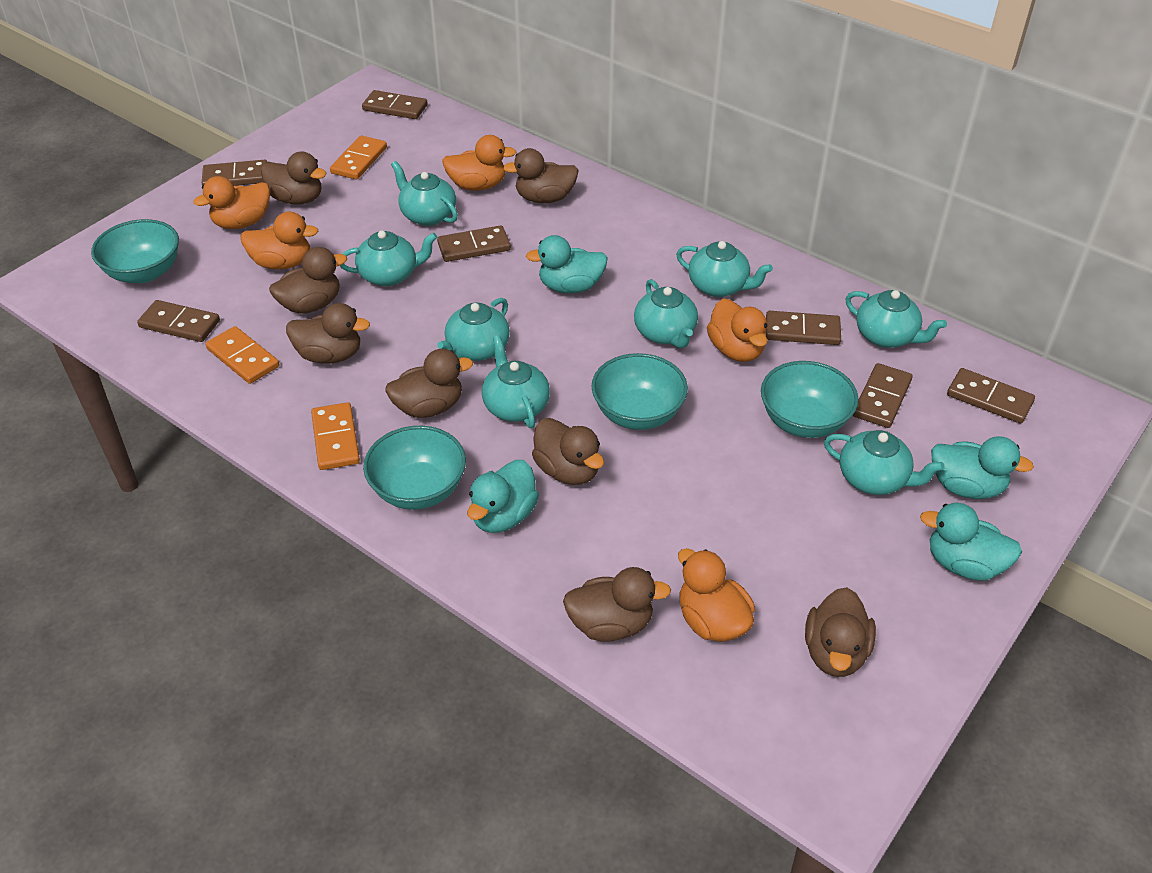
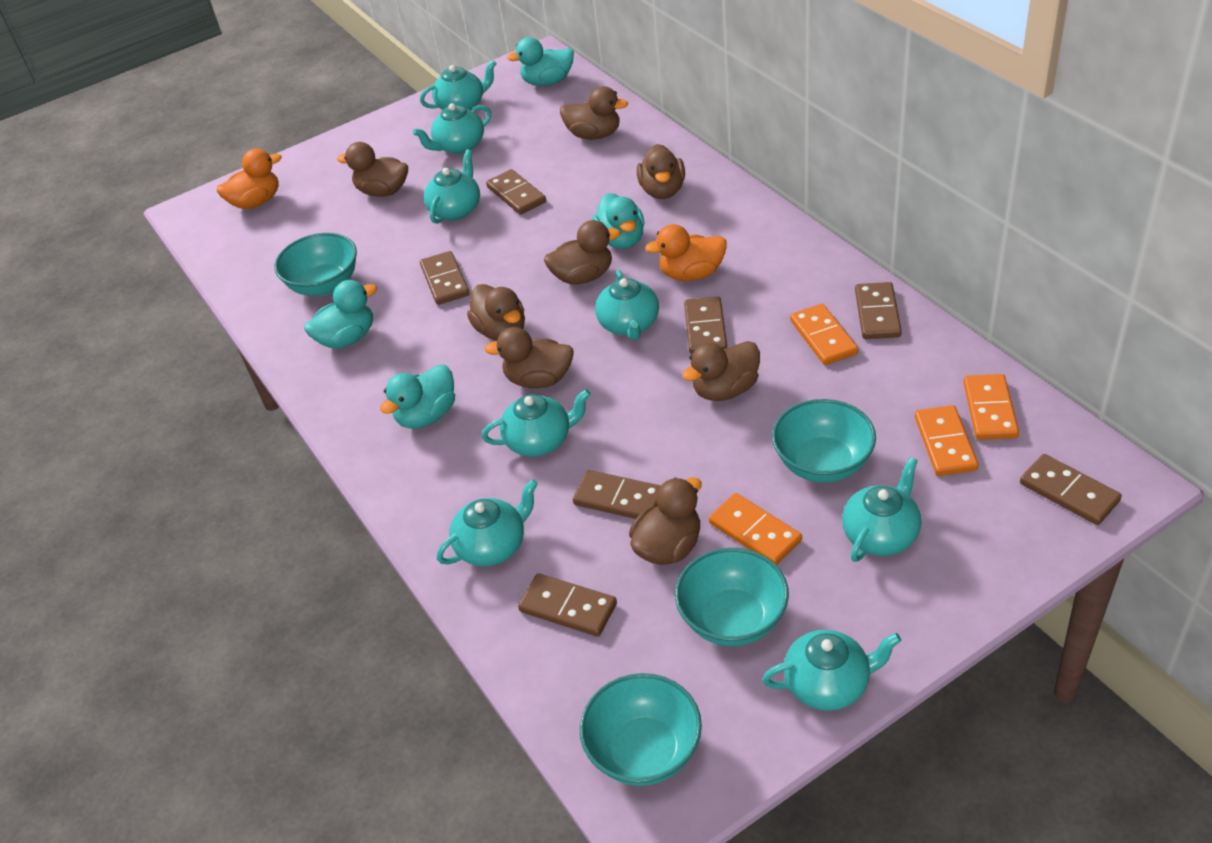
orange domino: [206,326,280,384] [311,402,360,470] [330,135,387,180] = 3 -> [709,493,802,565] [790,304,858,365] [915,405,978,476] [963,374,1019,440] = 4
orange duck: [193,176,270,229] [241,212,318,269] [442,135,516,191] [678,548,755,642] [707,299,768,362] = 5 -> [217,148,282,209] [645,224,727,281] = 2

